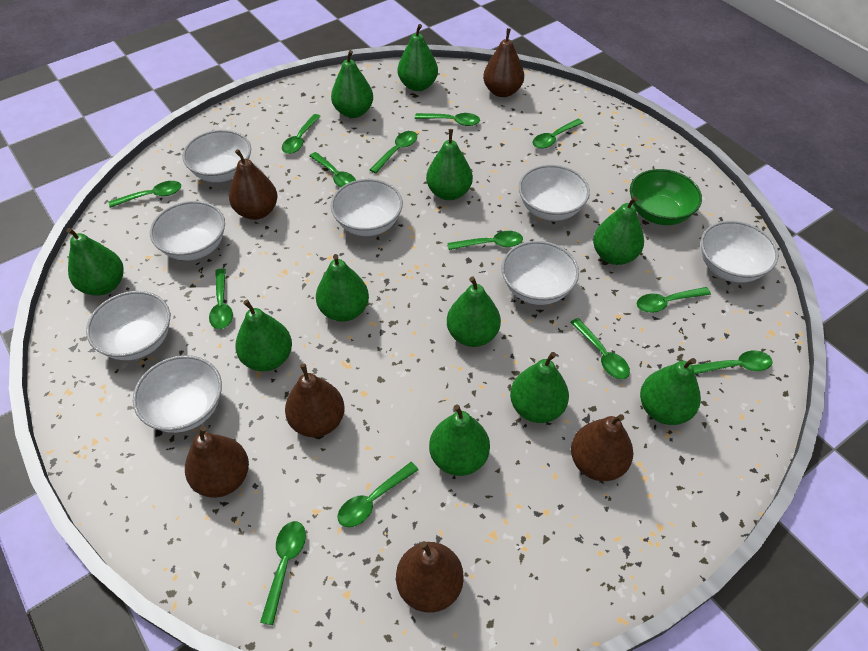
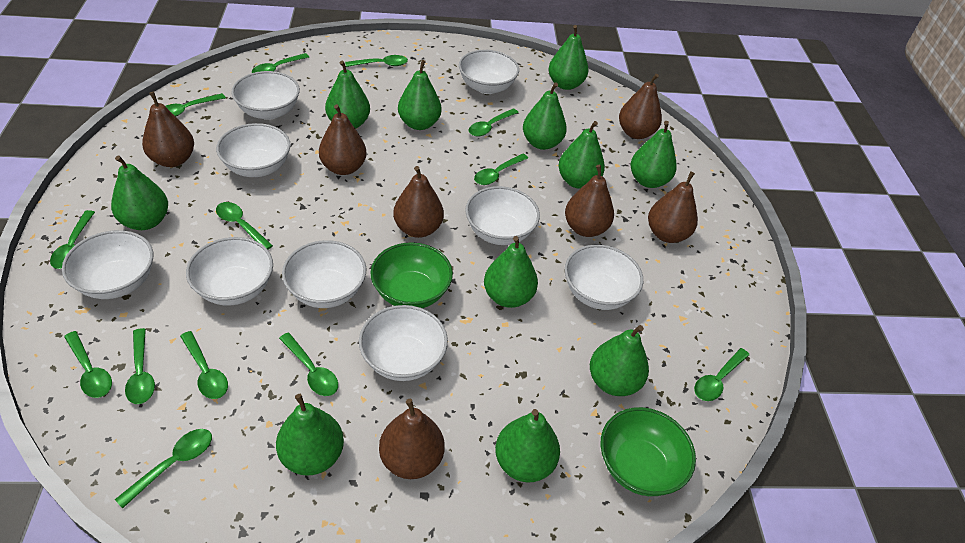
brown pear: [185,426,249,498] [229,149,278,220] [285,364,345,437] [396,541,464,613] [483,28,524,97] [571,414,633,481] = 6 -> [142,92,194,167] [319,104,367,175] [379,399,445,479] [393,166,444,238] [565,165,614,237] [619,74,662,139] [648,171,698,243] = 7
green bowl: [630,169,702,225] = 1 -> [371,242,453,308] [601,407,696,496] = 2
white bowl: [86,291,170,360] [133,355,222,433] [150,201,225,261] [182,130,251,182] [331,179,403,236] [501,241,579,305] [519,165,590,221] [701,221,779,283] = 8 -> [62,230,154,299] [186,237,273,306] [216,123,291,177] [231,71,300,120] [282,240,366,308] [359,305,448,381] [459,50,519,94] [465,186,540,245] [565,245,643,310] = 9

